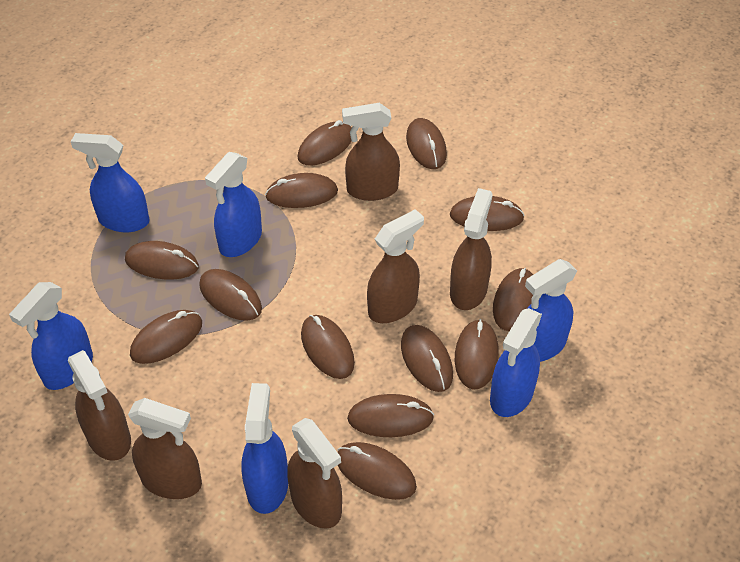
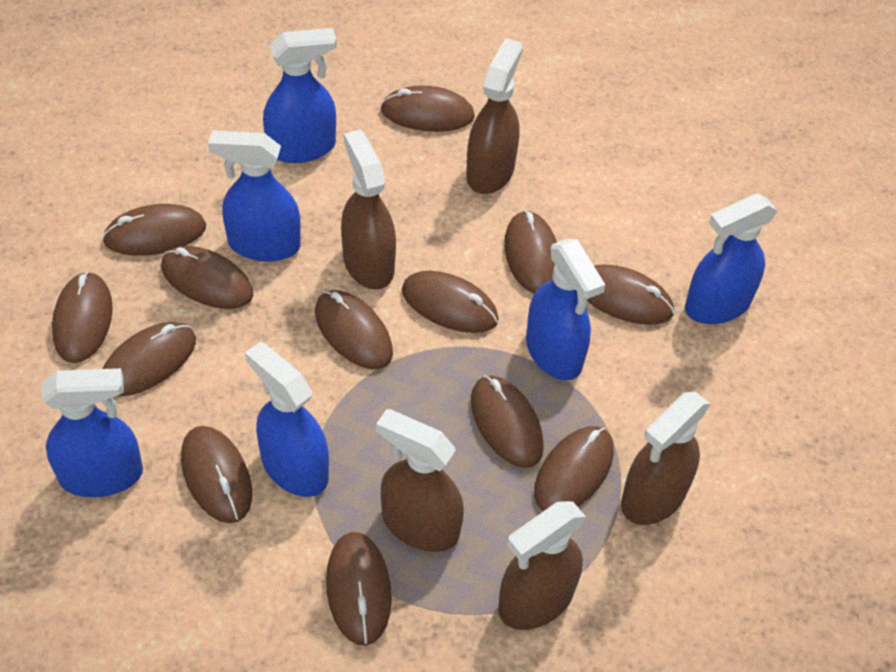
brown spray bottle: [68,350,131,461] [128,398,202,499] [287,418,342,529] [342,103,400,201] [367,209,424,323] [450,188,493,310] = 6 -> [341,130,396,290] [376,409,464,552] [466,38,523,194] [498,501,586,630] [621,391,711,525] = 5

